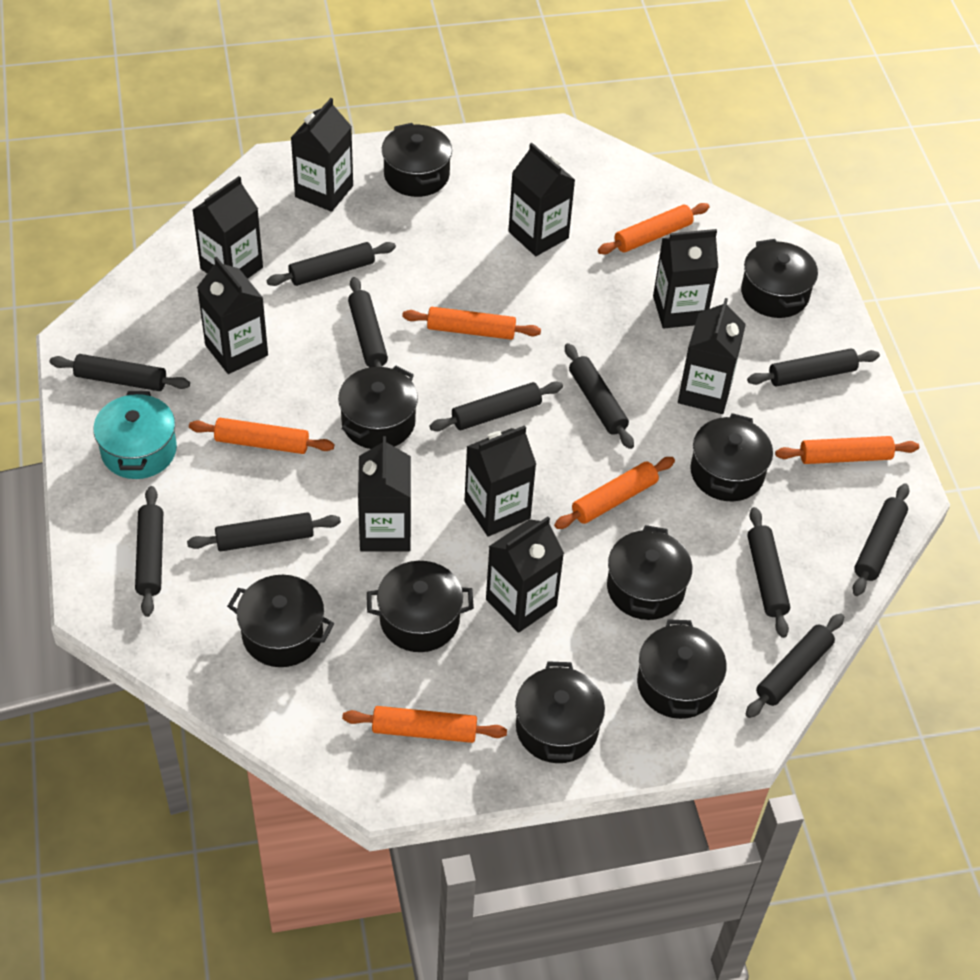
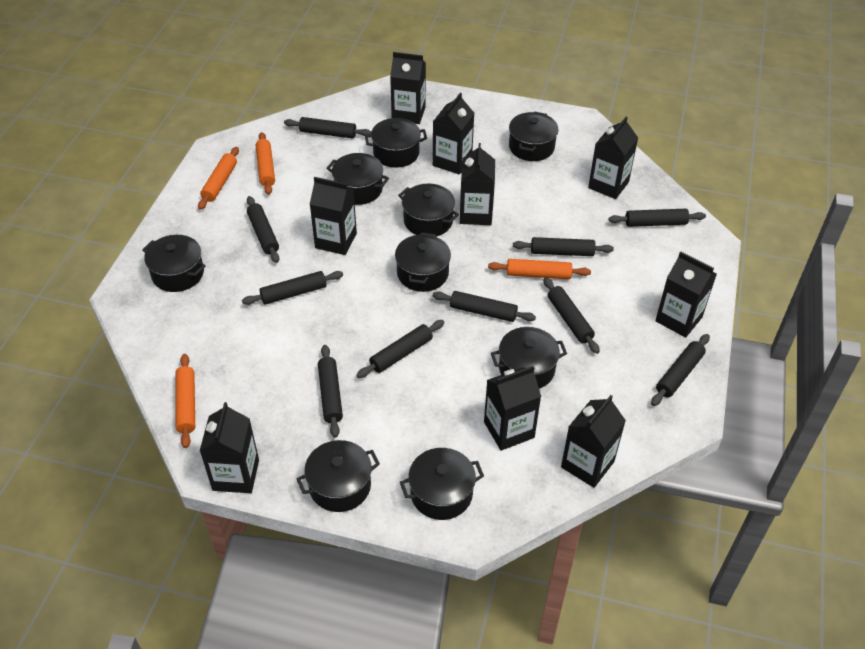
black rolling pin: [50,354,190,391] [135,486,163,617] [187,512,341,551] [266,242,396,286] [348,277,388,367] [429,382,563,431] [565,343,634,449] [746,613,844,718] [747,348,880,387] [747,507,790,638] [853,483,909,596] = 11 -> [242,271,343,305] [247,196,280,263] [284,117,371,139] [318,345,343,438] [356,320,444,378] [433,291,536,322] [513,237,614,256] [544,277,600,354] [608,209,706,227] [651,334,710,406] = 10
orange rolling pin: [189,418,334,454] [342,706,507,743] [402,307,541,340] [554,457,675,529] [598,203,710,254] [775,436,919,464] = 6 -> [175,354,195,448] [198,147,239,210] [256,132,275,195] [488,259,591,279] = 4
turquoise pot: [93,391,177,479] = 1 -> none = 0

